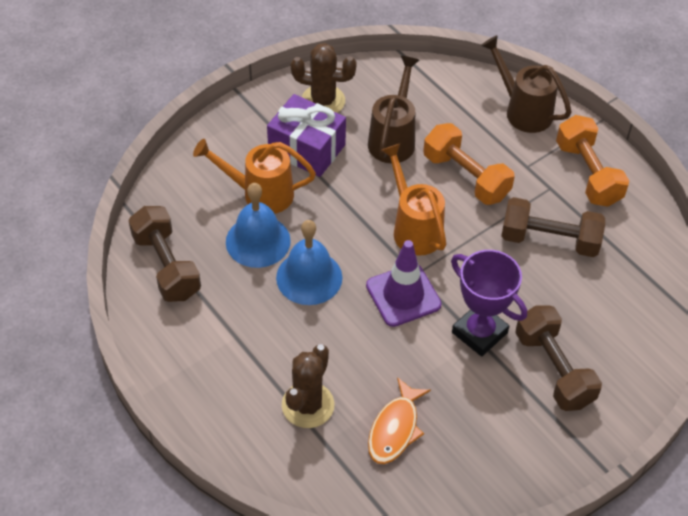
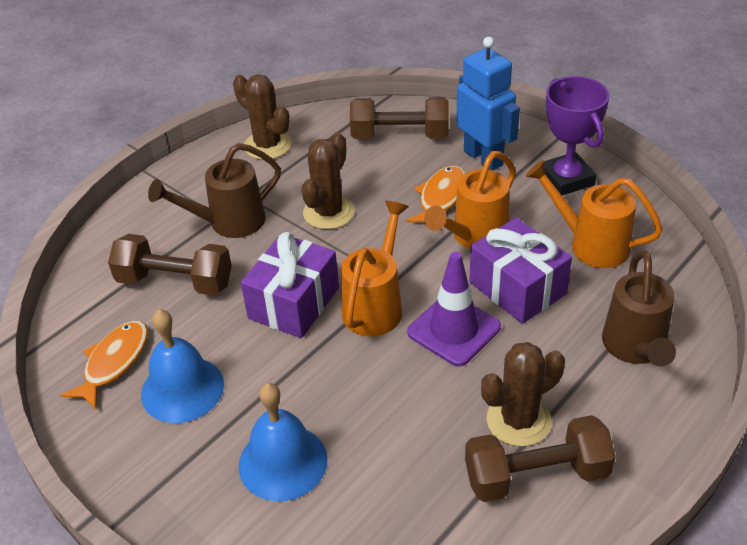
blue robot: none = 0 -> [456,37,520,171] = 1
brown cactus: [282,344,334,428] [291,43,357,113] = 2 -> [233,74,292,160] [301,132,355,229] [481,342,565,447] = 3
orange dumbbell: [423,123,515,205] [556,115,629,207] = 2 -> none = 0
orange fish: [368,377,431,464] = 1 -> [60,321,148,409] [406,166,466,231] = 2
orange watering can: [193,139,316,214] [381,144,446,256] = 2 -> [341,201,409,336] [424,151,516,249] [526,160,663,268] = 3
purple gift: [267,94,346,177] = 1 -> [241,232,339,338] [469,217,572,324] = 2

